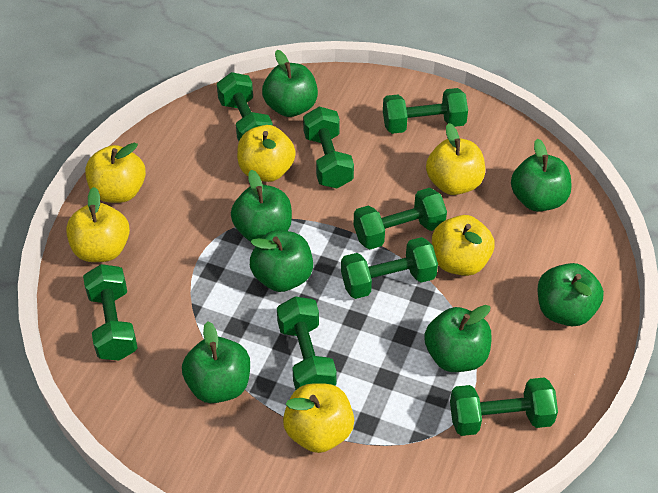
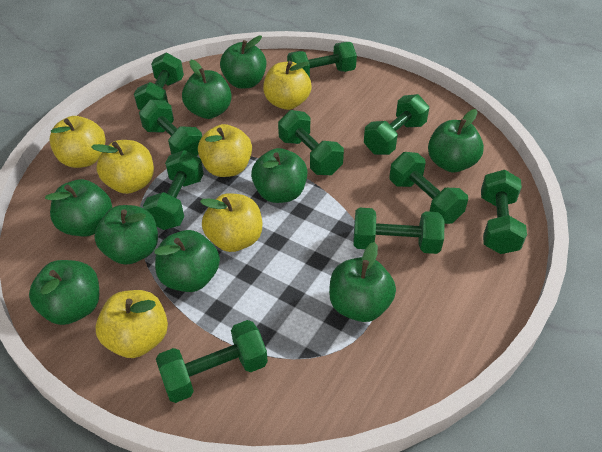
green apple: [182,321,250,403] [231,170,292,241] [250,230,313,292] [262,50,318,117] [424,305,492,372] [511,138,571,212] [537,263,604,326] = 7 -> [29,260,99,325] [45,179,112,236] [94,205,158,265] [154,230,220,292] [182,60,232,119] [220,36,266,89] [251,148,308,203] [329,242,396,322] [428,109,484,172] = 9
green dumbbell: [83,264,138,361] [217,72,273,141] [277,296,337,390] [303,106,354,188] [341,237,438,299] [353,188,447,249] [383,88,468,134] [450,377,558,436] = 8 -> [134,53,184,110] [139,99,202,156] [143,150,204,230] [156,320,268,403] [278,110,344,175] [287,42,357,77] [354,208,445,254] [364,94,429,155] [390,152,468,224] [481,170,527,254] = 10

